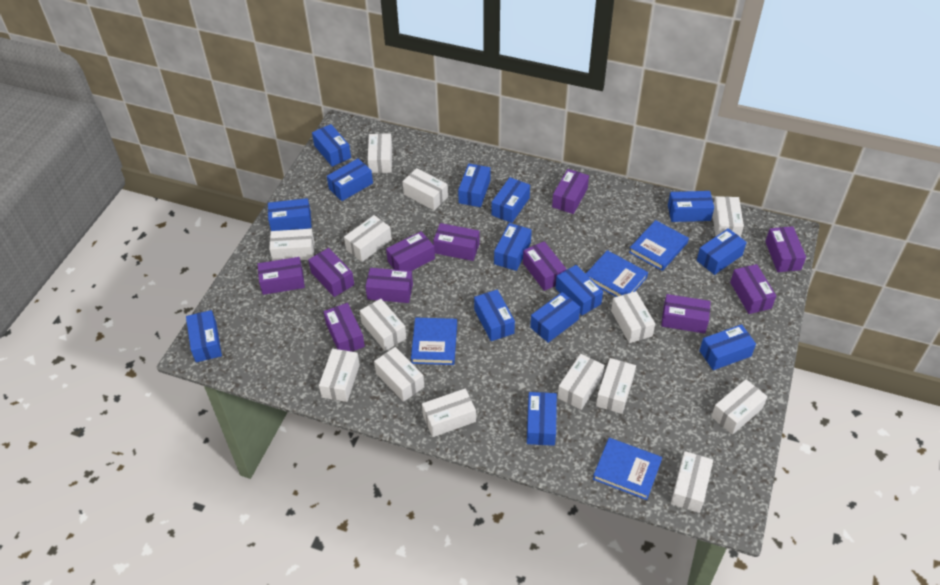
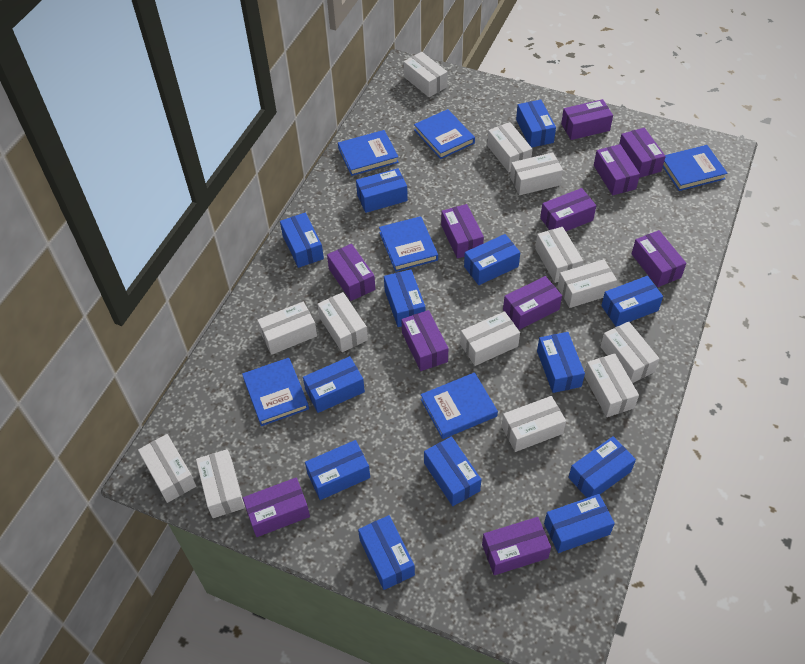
blue book: [411,318,457,365] [586,250,648,297] [593,438,662,500] [629,220,689,271] = 4 -> [242,358,309,426] [338,130,399,176] [379,216,438,272] [414,109,475,159] [421,372,498,439] [663,145,728,191] = 6
blue box: [186,310,222,362] [268,198,312,231] [312,124,351,167] [327,158,373,201] [458,164,490,207] [474,289,515,341] [491,177,530,223] [494,223,532,271] [527,392,557,446] [530,292,580,343] [555,265,603,315] [668,191,714,222] [697,228,747,275] [699,324,756,370] = 14 -> [280,213,324,268] [303,356,365,413] [305,440,370,500] [356,168,408,213] [358,515,415,590] [384,269,425,327] [424,437,481,506] [464,234,520,285] [516,100,556,147] [537,332,585,393] [544,494,615,553] [568,436,636,498] [601,276,663,327] = 13
white box: [269,229,314,261] [319,349,360,402] [344,215,392,262] [360,299,406,351] [368,133,392,173] [374,347,424,402] [402,168,448,210] [422,388,476,437] [558,354,604,410] [596,358,636,414] [611,291,655,343] [671,451,713,513] [711,379,768,435] [713,196,744,237] = 14 -> [138,434,196,503] [196,449,245,518] [257,302,317,355] [317,292,368,352] [403,52,448,97] [460,311,520,366] [487,122,532,172] [502,396,566,452] [510,152,563,195] [535,227,583,283] [557,259,617,308] [584,353,639,417] [600,322,660,383] = 13

